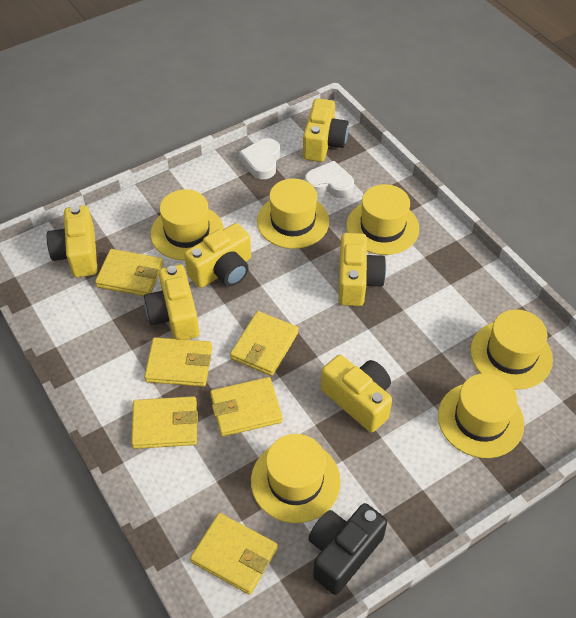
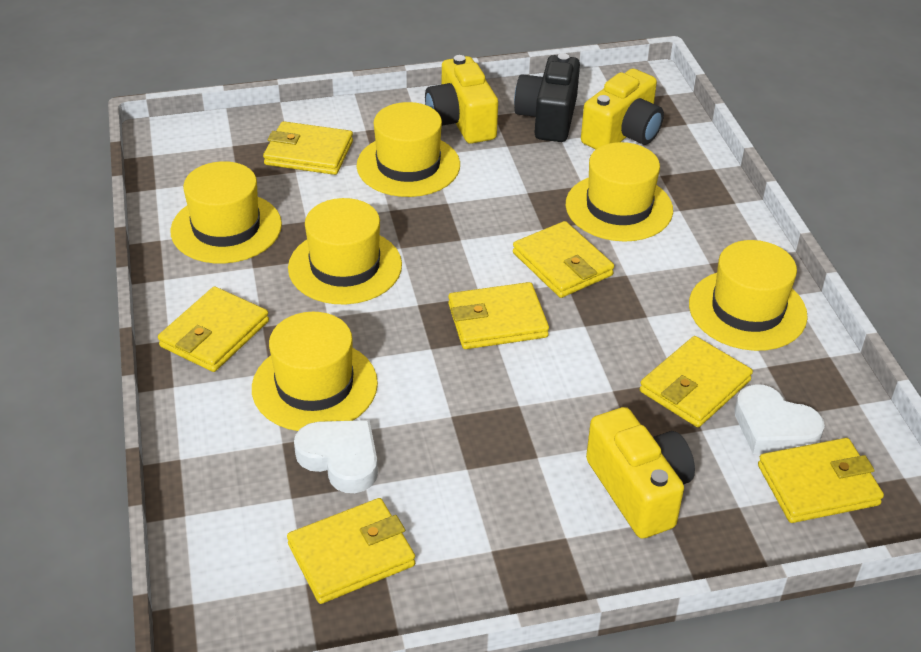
yellow camera: [47,205,98,277] [144,265,199,340] [184,223,251,288] [303,98,349,162] [321,355,392,433] [338,233,386,306] = 6 -> [425,55,498,144] [581,68,664,149] [586,407,695,539] = 3
yellow wallet: [95,249,163,296] [131,396,198,449] [144,337,212,387] [190,513,278,595] [210,377,282,437] [230,311,298,376] = 6 -> [158,286,269,372] [263,121,353,175] [287,498,415,604] [448,282,549,349] [513,221,614,298] [640,336,753,427] [758,438,884,523] = 7

